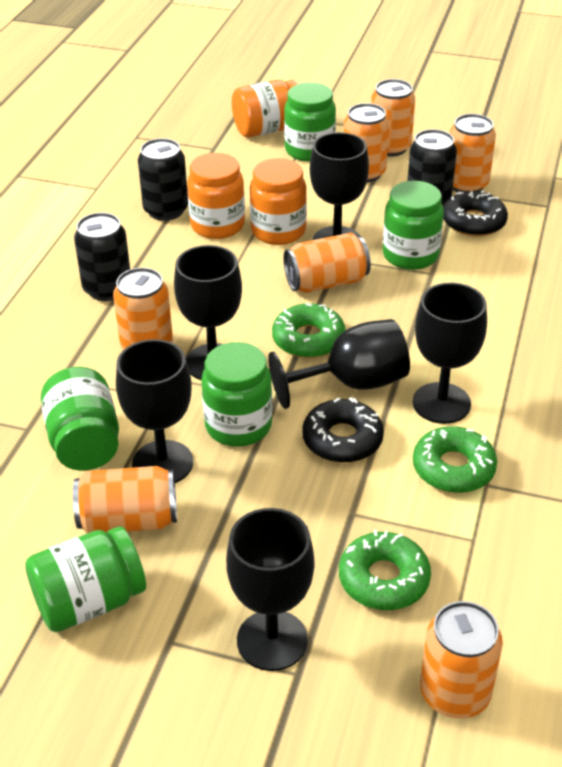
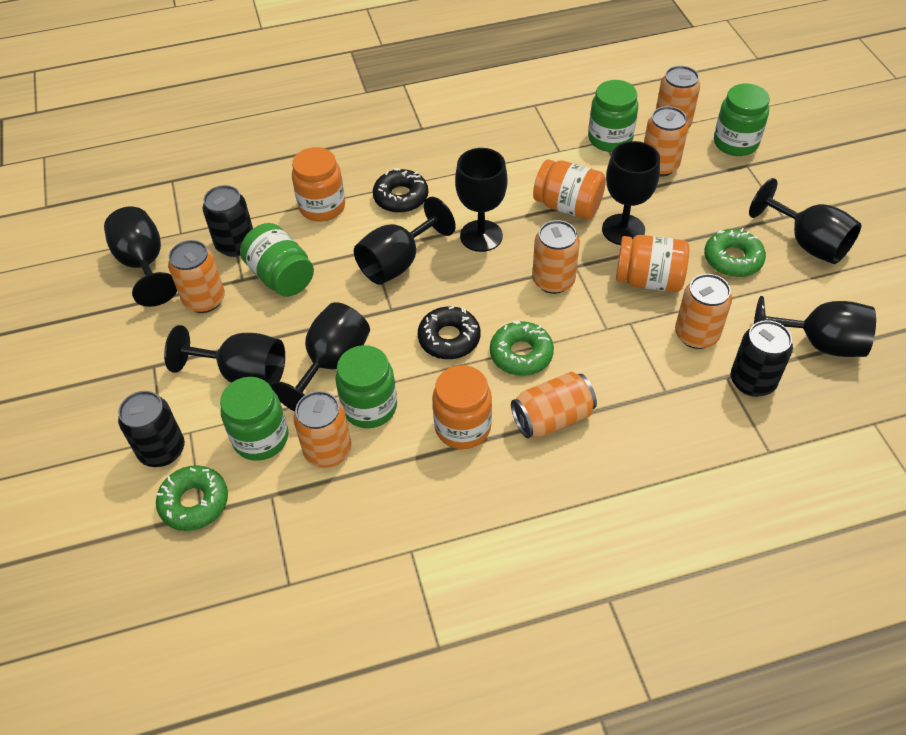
black goblet: [116,339,193,483] [174,245,242,380] [226,508,314,671] [268,319,410,409] [310,132,369,240] [413,283,487,424] = 6 -> [104,207,177,307] [164,325,285,386] [271,302,370,411] [354,197,456,285] [455,148,507,252] [602,141,660,245] [749,178,861,264] [754,296,876,357] = 8
orange jar: [187,153,245,239] [232,80,297,137] [250,158,307,245] = 3 -> [292,147,345,221] [432,365,492,449] [533,159,606,219] [616,235,689,292] = 4

